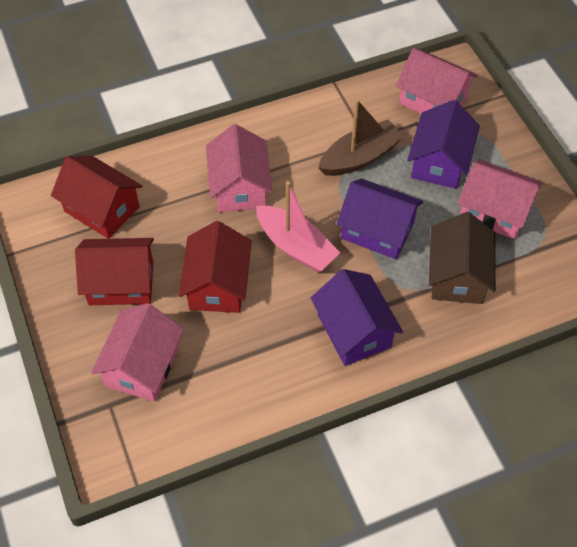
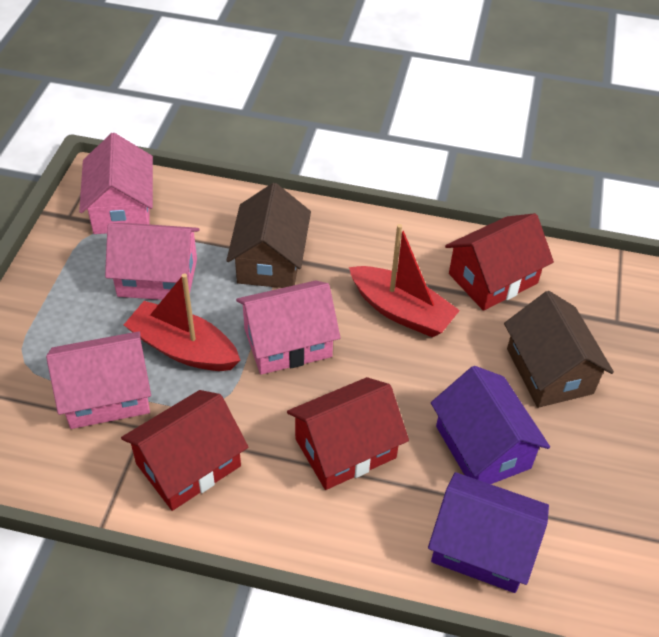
brown boat: [318,99,404,176] = 1 -> none = 0
brown house: [429,212,496,304] = 1 -> [226,183,311,288] [504,291,614,408] = 2
pink boat: [256,181,341,272] = 1 -> none = 0
purple house: [311,269,403,366] [337,178,423,259] [407,100,480,189] = 3 -> [428,472,549,593] [431,366,550,484] = 2
red boat: none = 0 -> [124,273,240,371] [349,224,460,337] = 2

